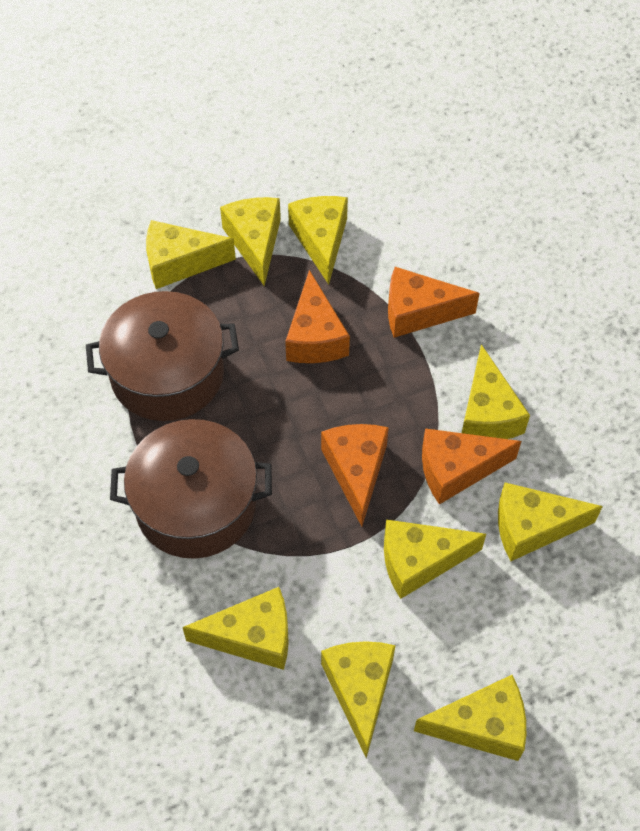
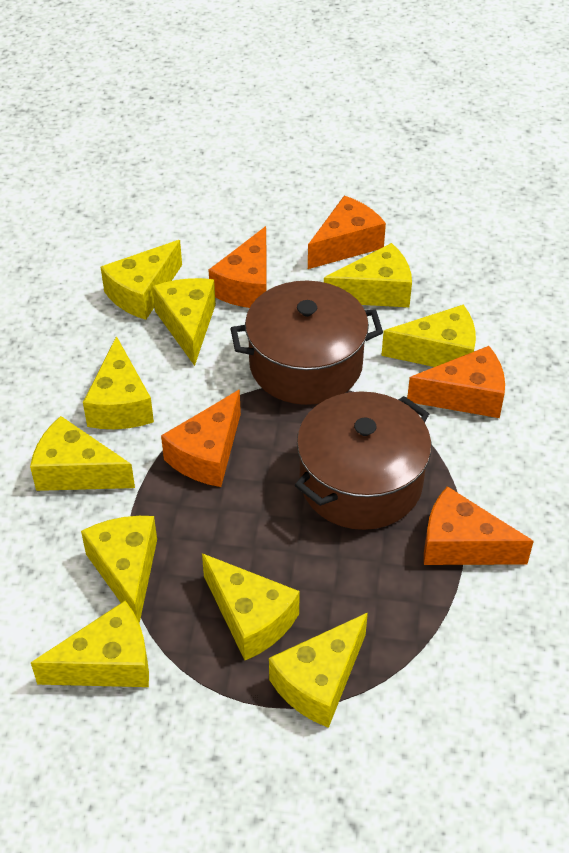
orange cheese: [285,270,350,363] [321,424,389,526] [388,267,480,338] [422,428,521,504] = 4 -> [161,390,241,487] [209,226,266,308] [308,196,386,269] [407,346,505,418] [424,486,534,565] = 5
yellow cheese: [146,220,236,289] [182,587,289,670] [220,197,281,286] [288,196,348,285] [321,641,396,758] [384,520,486,599] [414,675,526,761] [462,344,530,439] [498,483,603,561] = 9 -> [30,416,135,491] [31,601,149,687] [81,516,157,623] [83,336,154,429] [101,240,182,320] [152,278,216,366] [202,553,300,660] [269,613,368,728] [324,243,412,307] [381,304,476,367] = 10

